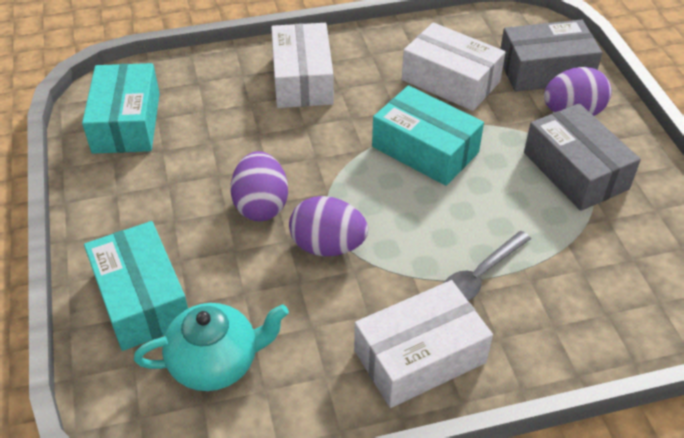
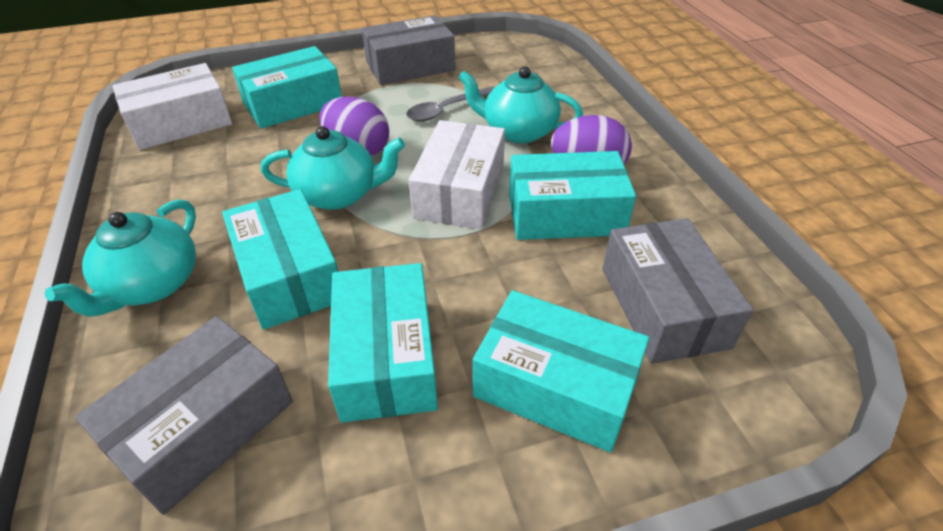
grey box: [500,20,602,92] [524,103,641,211] = 2 -> [75,316,293,515] [362,15,455,85] [602,218,753,364] = 3
purple egg: [230,151,288,221] [289,196,368,256] [544,67,612,116] = 3 -> [319,97,389,157] [551,115,632,165] = 2
turquoise box: [82,63,160,154] [84,221,188,351] [372,85,484,186] = 3 -> [222,189,338,330] [232,46,342,129] [328,263,438,423] [473,290,649,452] [509,151,636,240] = 5
turquoise teapot: [134,303,289,391] = 1 -> [45,200,196,317] [261,126,405,210] [458,67,583,143] = 3
white box: [271,23,334,108] [354,280,493,408] [402,22,506,111] = 3 -> [112,63,232,150] [409,120,505,229] = 2

